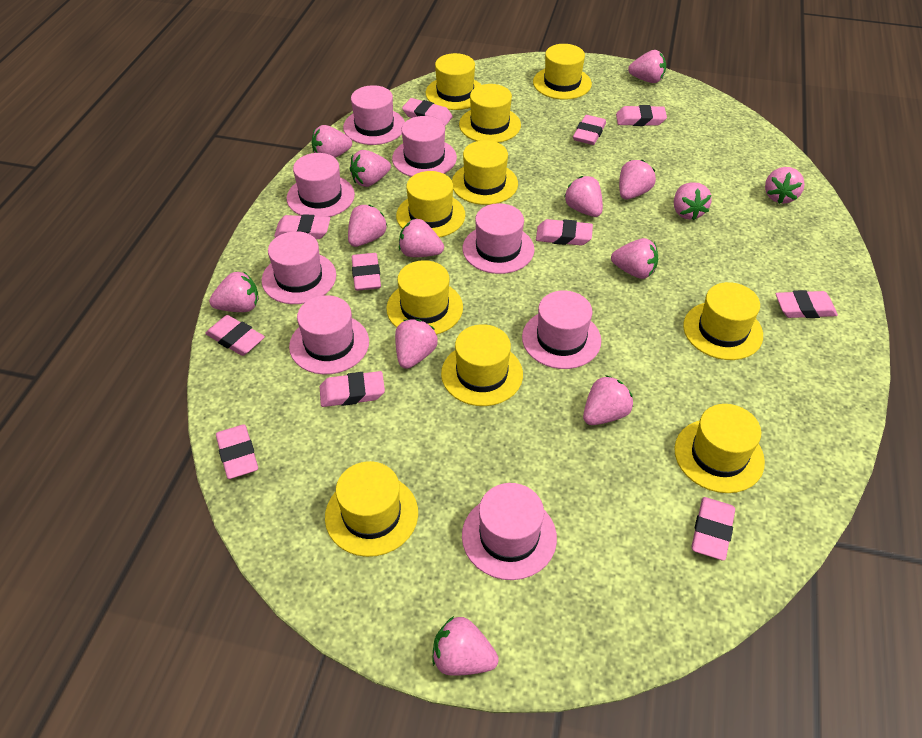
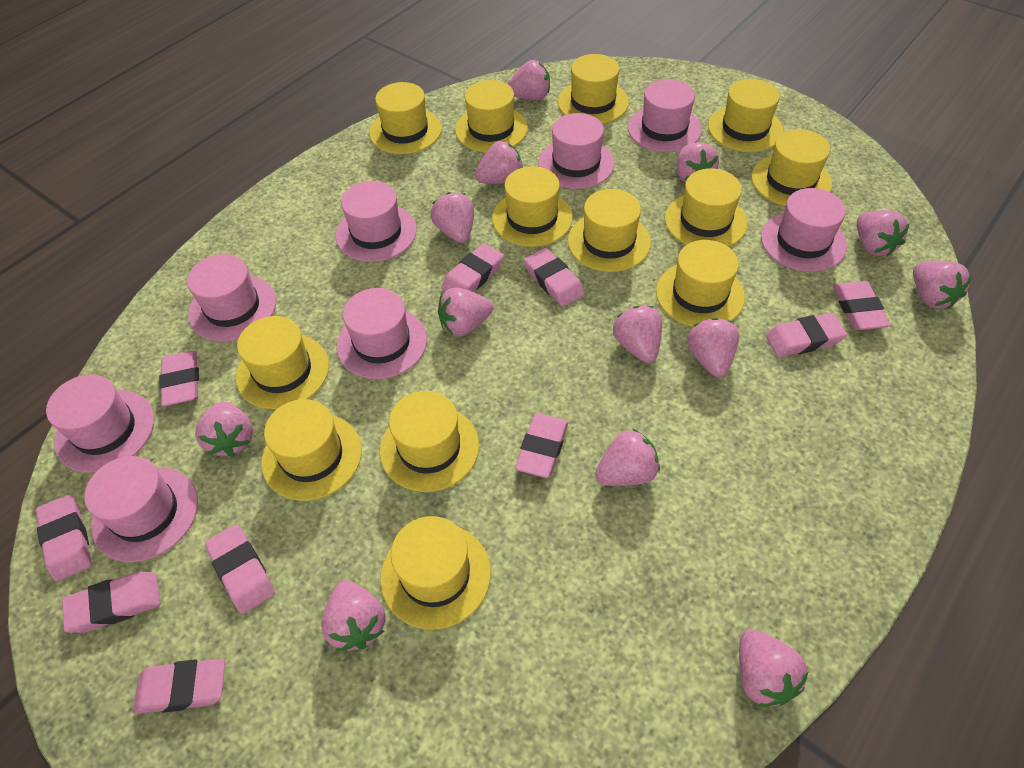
pink eraser: [205,315,265,356] [216,424,258,479] [274,214,330,239] [320,371,385,407] [352,253,381,291] [402,98,453,126] [536,219,593,246] [573,115,606,145] [616,105,667,126] [692,497,735,561] [776,290,838,318] = 11 -> [36,495,92,581] [62,571,160,633] [133,659,225,714] [159,351,199,406] [205,524,275,614] [442,243,504,292] [515,413,568,478] [524,248,585,307] [765,313,847,357] [833,281,890,330] = 10
pink strawberry: [209,272,259,312] [312,125,352,158] [348,205,387,247] [350,150,391,187] [395,319,438,369] [399,219,444,257] [432,616,499,676] [564,176,603,217] [583,375,633,425] [611,238,658,279] [619,160,656,199] [628,50,666,83] [674,182,712,221] [765,167,805,204] = 14 -> [195,401,253,457] [321,580,386,651] [431,192,474,243] [438,288,493,336] [475,141,523,184] [508,60,550,100] [595,428,660,486] [613,306,662,363] [677,143,719,183] [687,318,739,377] [739,629,808,707] [857,210,909,257] [913,261,972,309] = 13
yellow hat: [325,461,418,557] [386,260,463,335] [396,171,465,238] [426,53,481,110] [441,324,523,406] [452,140,518,205] [459,84,521,143] [533,44,592,100] [674,404,765,493] [683,282,763,360] = 10 -> [236,316,329,409] [261,399,362,501] [369,82,442,154] [380,391,479,492] [380,516,491,630] [455,80,528,152] [492,166,573,247] [558,54,629,124] [568,189,651,272] [656,240,745,327] [665,168,748,247] [708,79,783,152] [751,129,832,206] = 13

